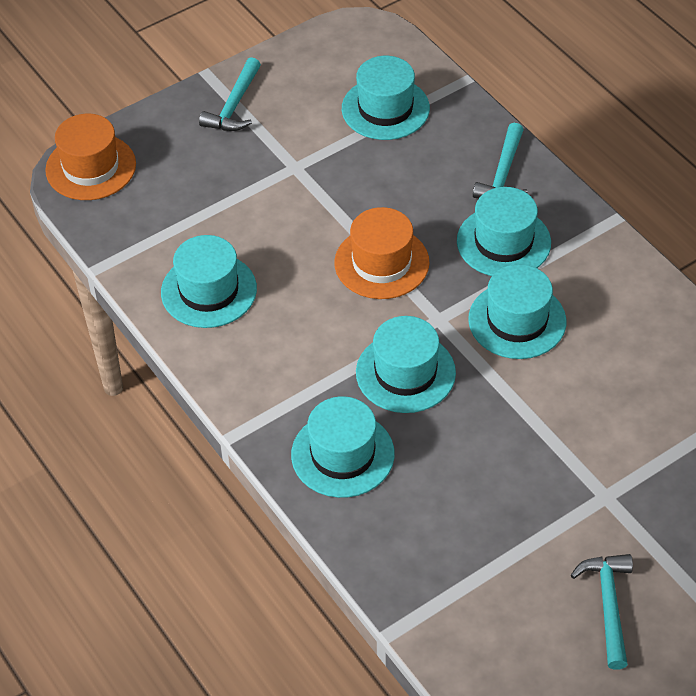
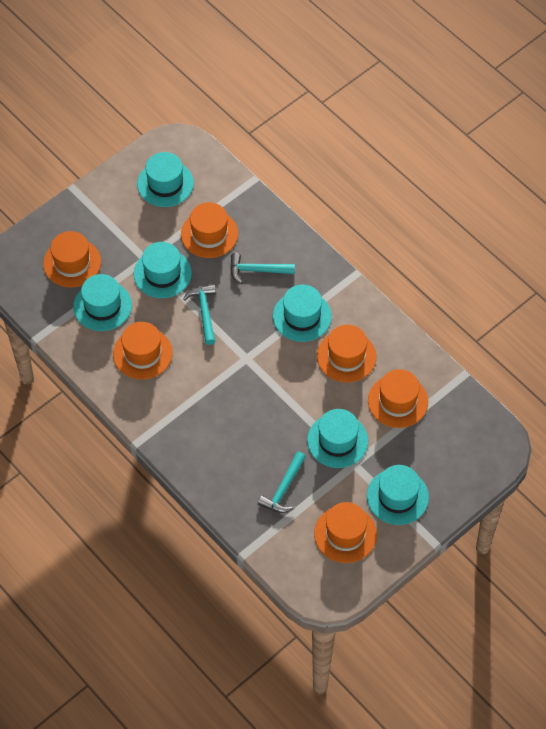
orange hat: [45,114,136,200] [334,207,430,299] = 2 -> [43,231,101,287] [113,322,173,380] [181,202,238,258] [314,502,377,563] [317,325,376,382] [368,369,428,428] = 6

